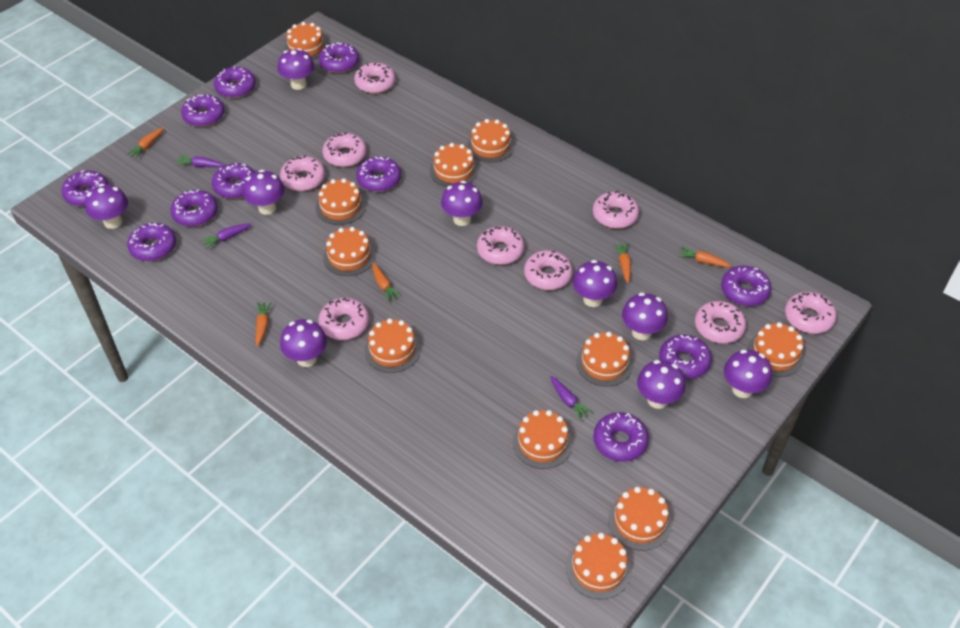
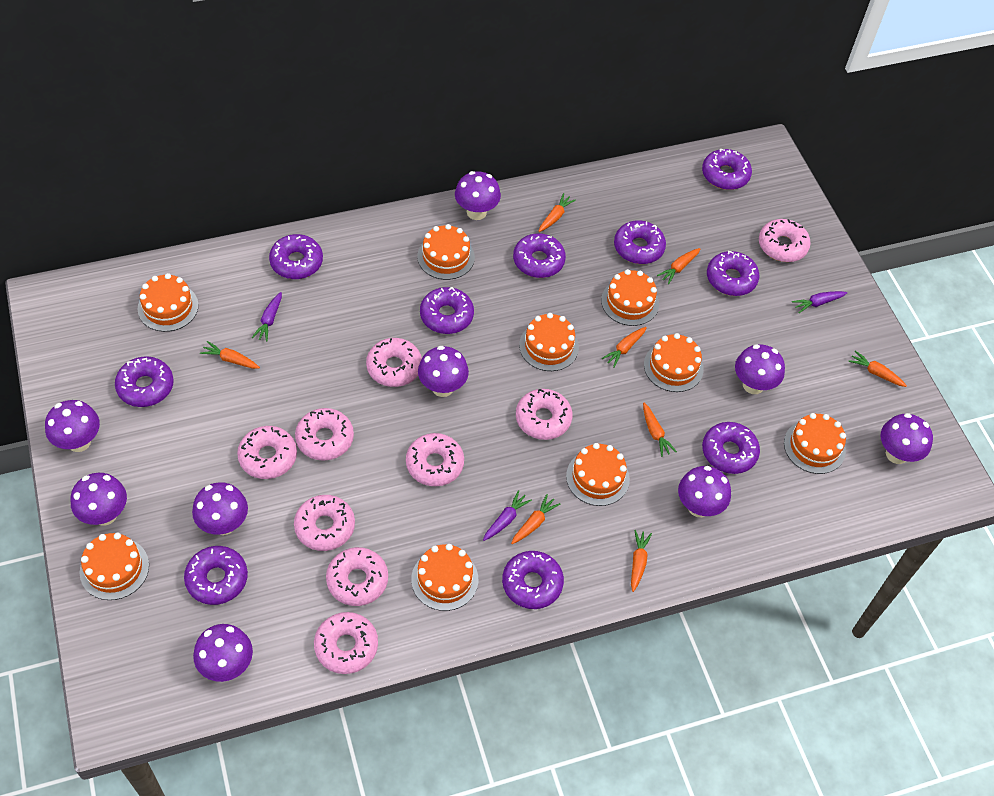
orange cake: [284,22,328,60] [316,178,366,225] [323,227,375,276] [365,318,421,373] [430,143,478,187] [467,119,514,163] [513,410,573,469] [566,533,631,599] [576,332,633,387] [608,487,672,551] [747,322,804,377] = 11 -> [80,533,149,600] [137,273,199,332] [411,544,478,611] [417,224,475,280] [519,313,579,371] [566,443,630,506] [601,269,659,326] [644,333,704,392] [784,413,846,474] = 9
orange carrot: [127,128,164,159] [255,302,272,347] [372,263,402,302] [614,243,631,283] [678,246,732,267] = 5 -> [200,341,260,369] [511,494,560,544] [538,193,576,232] [602,327,647,368] [631,530,652,592] [643,403,677,457] [657,248,700,284] [848,351,907,387] = 8
purple donut: [61,170,109,206] [127,223,176,261] [170,189,218,227] [181,94,224,127] [212,163,255,199] [214,66,256,98] [319,43,359,73] [356,156,401,192] [593,412,649,462] [659,335,712,379] [721,266,772,306] = 11 -> [115,356,174,407] [184,546,248,605] [269,234,323,279] [420,287,474,334] [502,551,564,609] [513,233,566,278] [614,221,666,264] [702,148,752,190] [702,422,760,474] [707,251,759,296] = 10

